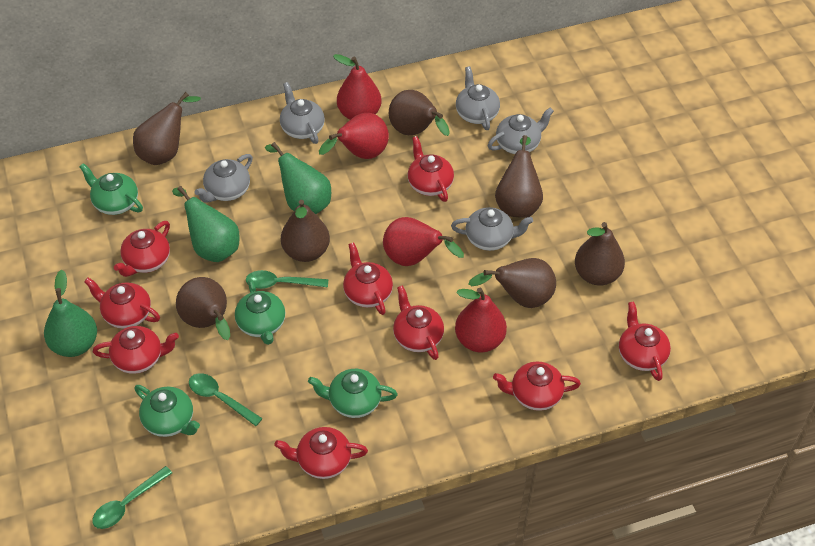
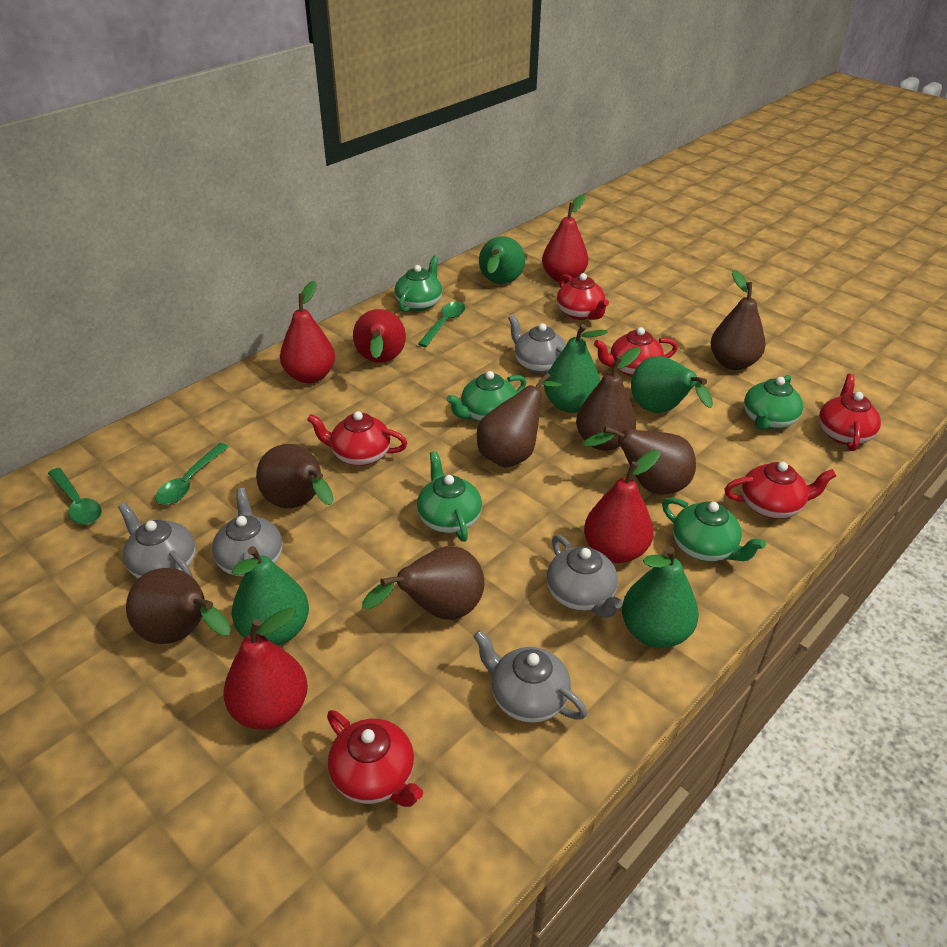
green pear: [44,270,97,357] [172,186,240,262] [265,142,331,214] = 3 -> [232,546,309,646] [479,236,525,284] [544,324,608,413] [622,546,699,648] [631,356,713,413] = 5
green teapot: [80,163,143,215] [134,385,200,437] [235,279,285,345] [308,369,398,418] = 4 -> [395,256,442,312] [417,451,482,542] [446,371,526,421] [662,498,766,561] [744,375,803,430] = 5
red pear: [319,113,389,159] [333,54,381,120] [383,217,464,266] [455,288,507,353] = 4 -> [223,608,308,730] [280,281,335,383] [353,309,406,363] [542,194,588,283] [584,450,660,563] = 5
red teapot: [84,278,160,329] [93,326,179,374] [114,221,170,277] [274,427,368,479] [343,242,393,315] [393,285,444,360] [408,136,454,202] [493,361,581,411] [619,301,671,381] = 9 -> [307,411,407,466] [327,710,423,807] [557,273,609,320] [594,327,678,377] [724,462,836,519] [819,374,881,451] = 6

